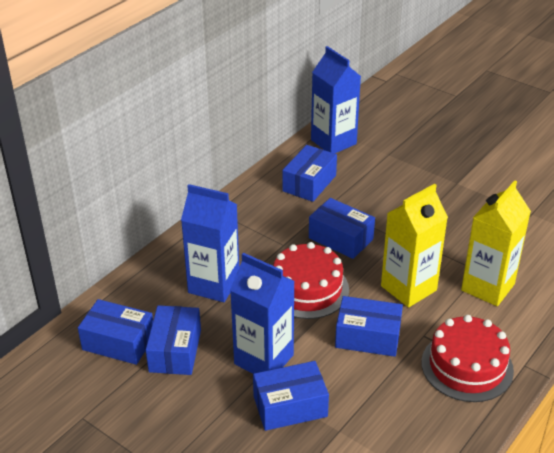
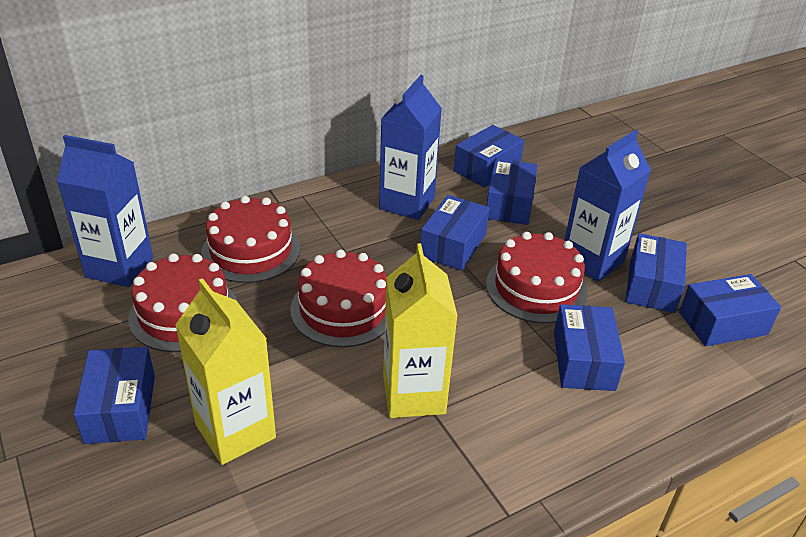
blue box: [78,299,153,365] [146,305,201,375] [253,361,329,431] [282,145,337,202] [309,198,375,259] [335,296,403,357] = 6 -> [73,347,155,444] [420,195,490,271] [454,125,524,188] [486,158,538,225] [554,304,625,391] [625,233,687,313] [679,274,781,346] = 7
red cake: [273,242,349,319] [421,315,514,402] = 2 -> [128,253,238,352] [201,196,300,283] [290,250,387,347] [486,232,588,323] = 4

